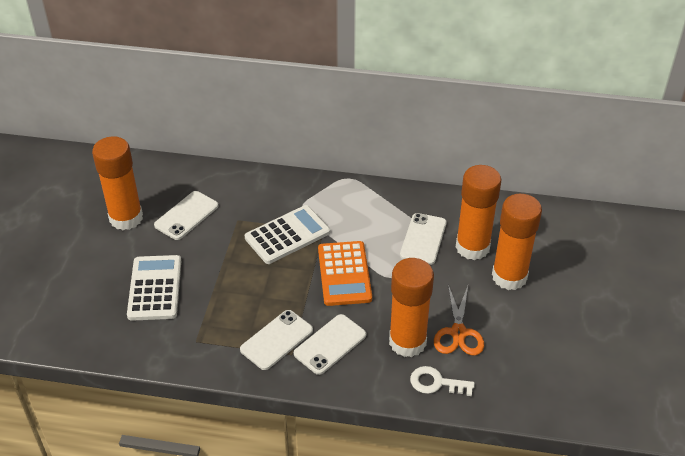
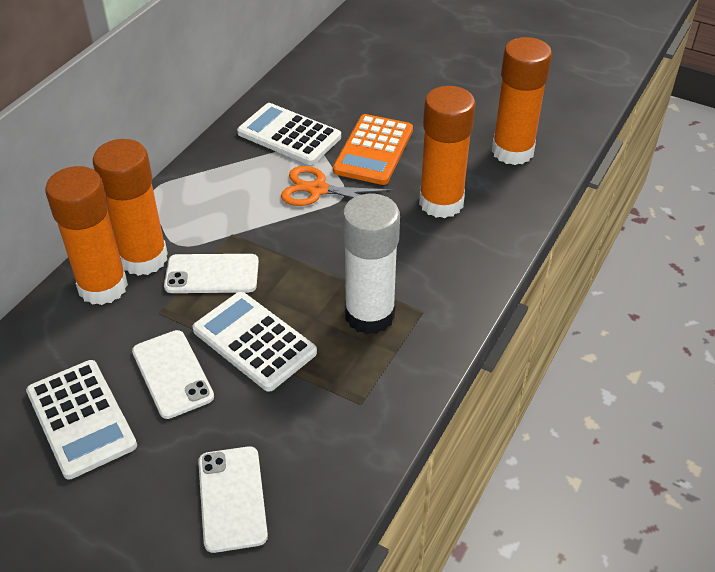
white calculator: [127,255,181,321] [245,205,330,264] = 2 -> [26,360,137,479] [192,292,317,392] [237,103,341,165] = 3
white glue stick: none = 0 -> [342,194,400,335] = 1
white key: [410,366,475,396] = 1 -> none = 0
white phone: [154,191,218,240] [240,310,313,370] [294,314,366,375] [400,213,447,265] = 4 -> [132,330,214,419] [164,254,259,293] [198,446,268,553] = 3

